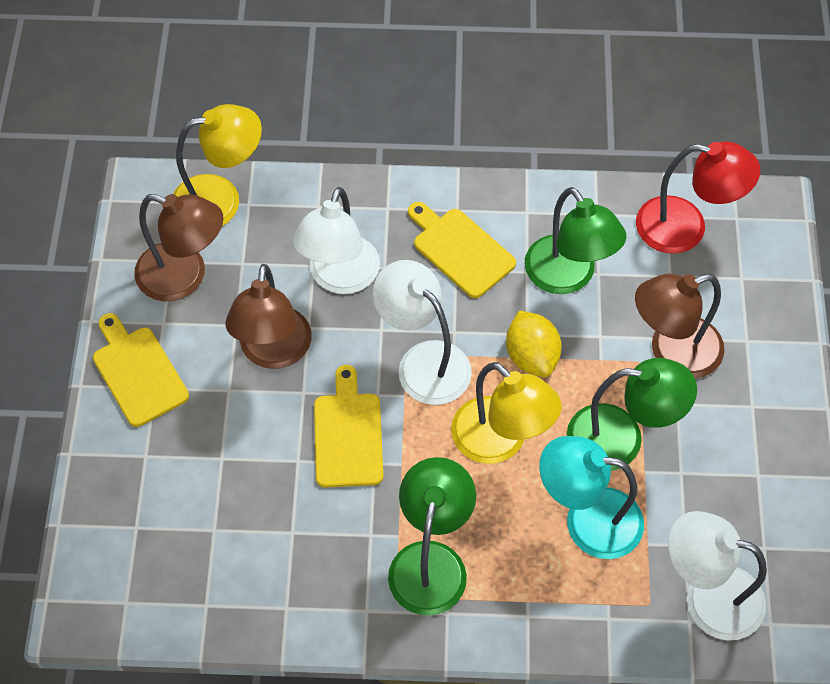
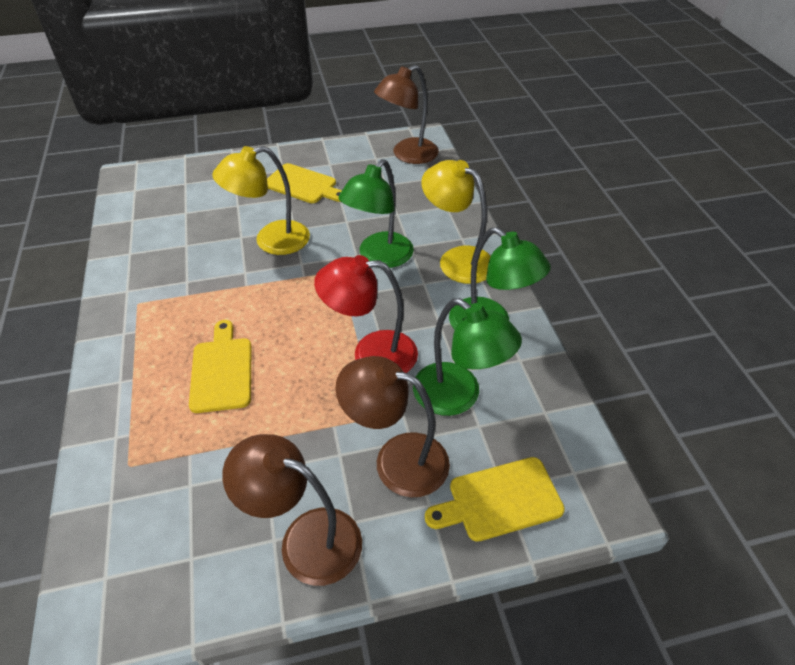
turquoise lamp: [539,436,644,559] = 1 -> none = 0
white lamp: [292,187,380,294] [373,260,472,405] [668,511,767,641] = 3 -> none = 0
yellow lemon: [506,310,562,377] = 1 -> none = 0

